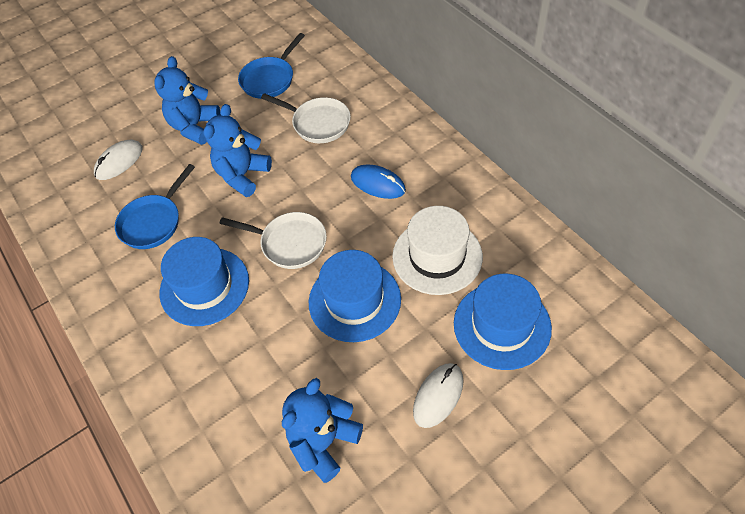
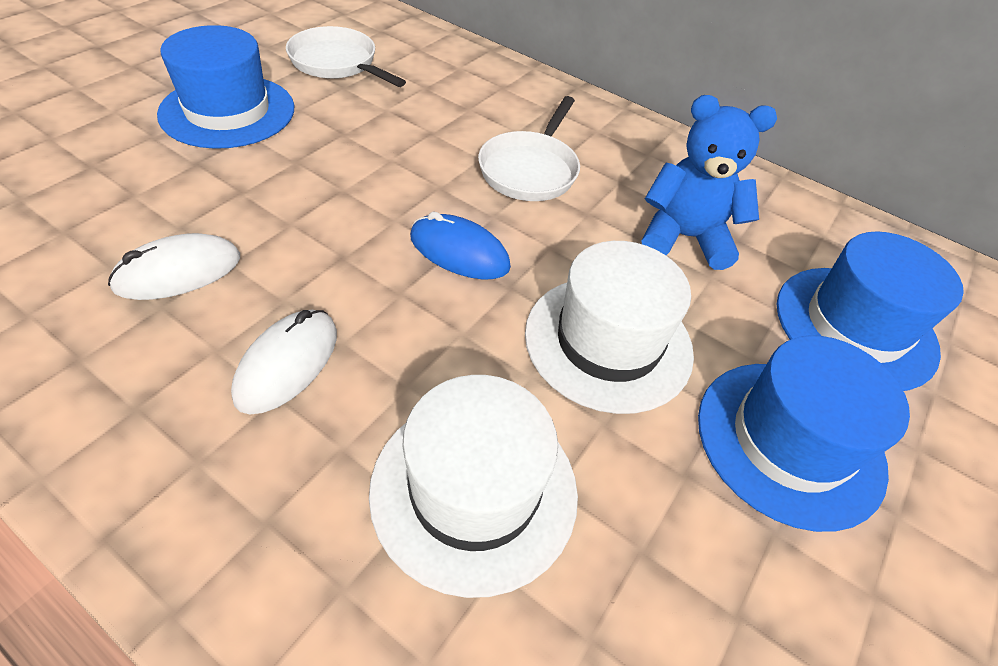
blue pan: [115,164,195,249] [238,33,305,99] = 2 -> none = 0
blue teddy bear: [154,56,221,145] [203,104,272,197] [282,378,363,483] = 3 -> [642,95,777,270] = 1
white hat: [392,206,483,295] = 1 -> [369,375,578,598] [525,241,694,414] = 2

